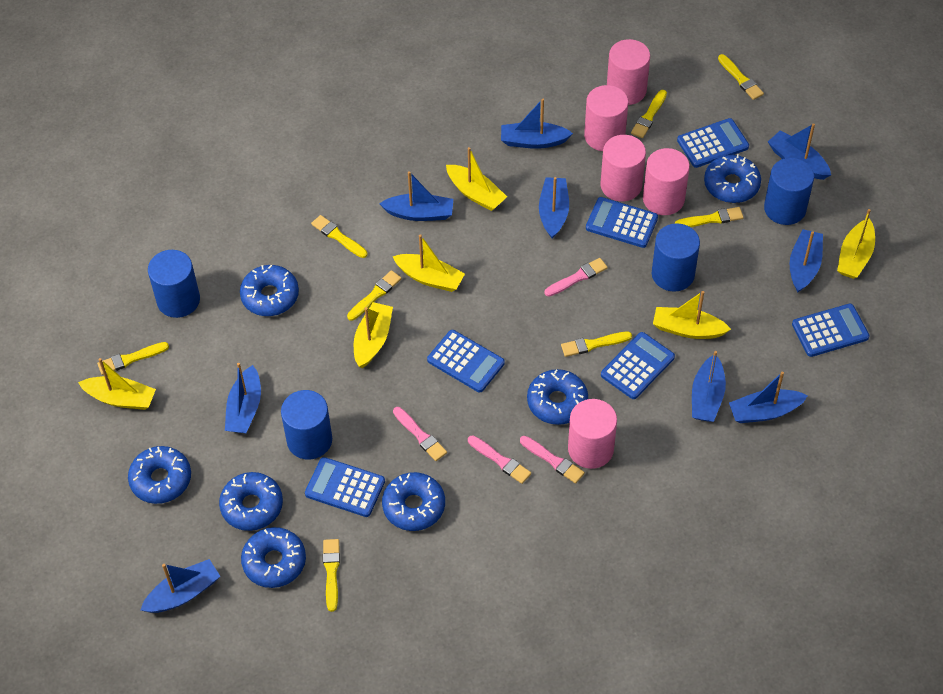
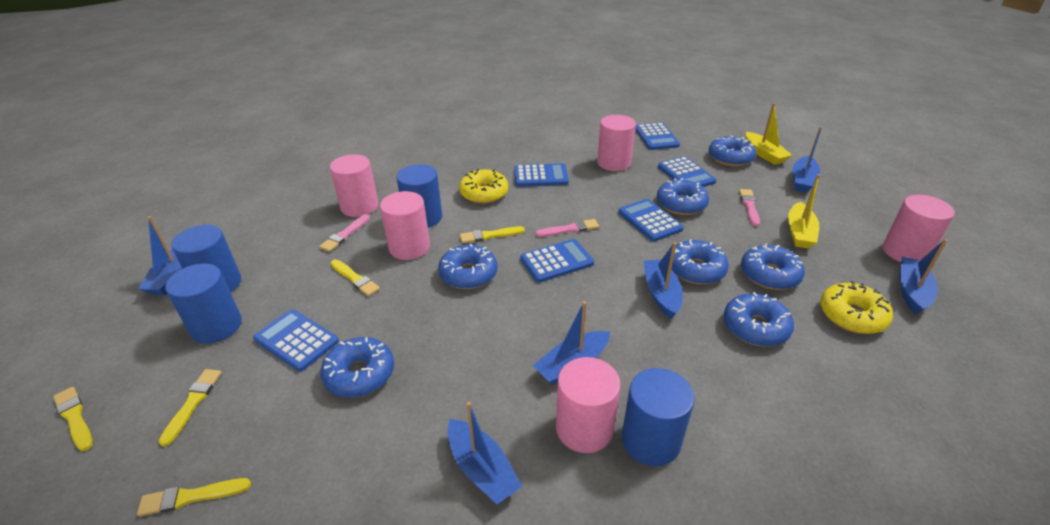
blue boat: [140,559,220,613] [225,363,261,433] [379,171,453,221] [501,99,573,149] [539,177,569,239] [692,351,726,422] [729,372,808,423] [768,124,831,180] [789,229,823,292] = 9 -> [138,216,182,295] [448,402,522,504] [533,301,610,385] [644,242,683,319] [793,127,822,193] [900,239,947,315] = 6
pink brush: [393,407,447,461] [468,435,531,484] [520,436,585,484] [545,258,608,297] = 4 -> [319,214,370,252] [536,219,599,237] [739,189,760,226] = 3
yellow boat: [78,358,156,410] [354,302,393,368] [392,234,465,292] [446,147,507,211] [653,291,731,339] [837,209,875,279] = 6 -> [746,103,792,165] [788,174,820,248] = 2
yellow brush: [97,342,169,375] [311,215,367,258] [323,539,340,612] [347,270,402,321] [561,332,632,357] [631,90,667,138] [675,207,744,227] [718,54,764,100] = 8 -> [53,387,93,451] [137,478,251,517] [158,369,222,446] [331,259,380,296] [460,226,525,243] = 5
yellow donut: none = 0 -> [459,169,508,204] [820,281,893,334] = 2

